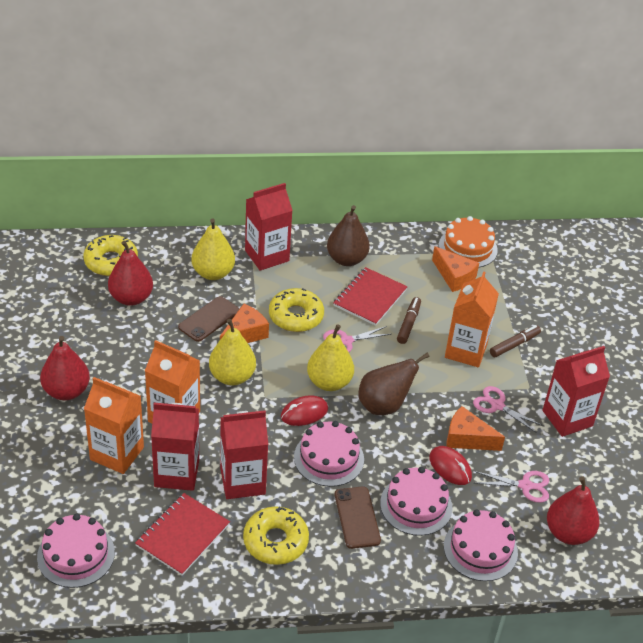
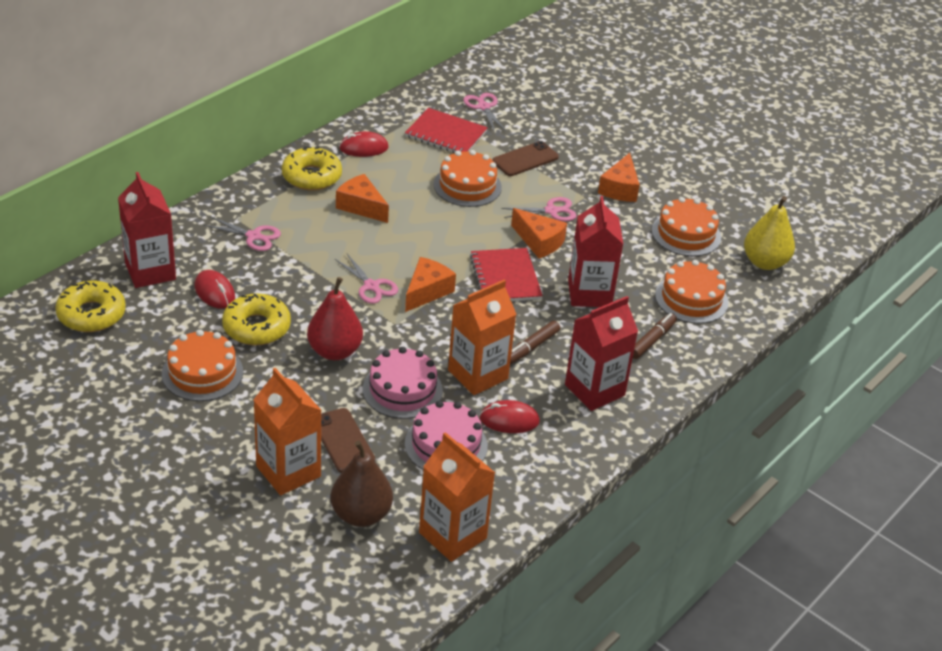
brown pear: [327,205,370,266] [358,353,429,415] = 2 -> [331,440,393,527] = 1
orange cake: [439,216,498,267] = 1 -> [162,330,243,401] [433,150,502,207] [652,197,721,256] [655,260,729,324] = 4
orange cheese: [220,304,269,343] [432,246,479,292] [446,406,505,451] = 3 -> [336,174,389,223] [405,257,456,312] [511,208,567,258] [598,153,640,202] = 4
pink cake: [37,513,115,588] [294,421,364,487] [380,467,453,536] [444,509,518,581] = 4 -> [363,347,443,419] [405,401,488,470] = 2
pink scissors: [323,326,391,352] [473,386,543,433] [475,471,549,503] = 3 -> [203,216,281,251] [335,254,398,304] [463,93,506,133] [501,197,577,221] = 4
red carton: [151,403,199,491] [220,410,268,499] [245,183,293,271] [542,346,610,437] = 4 -> [118,172,176,288] [565,296,638,411] [568,196,623,307] = 3
red mouse: [281,395,328,426] [429,446,472,485] = 2 -> [194,270,235,309] [339,131,389,157] [480,400,540,433] = 3
red pear: [40,336,90,400] [108,241,153,306] [547,476,600,545] = 3 -> [307,277,363,360] = 1
yellow pear: [192,218,235,280] [209,319,256,386] [307,324,354,391] = 3 -> [744,196,795,270] = 1

